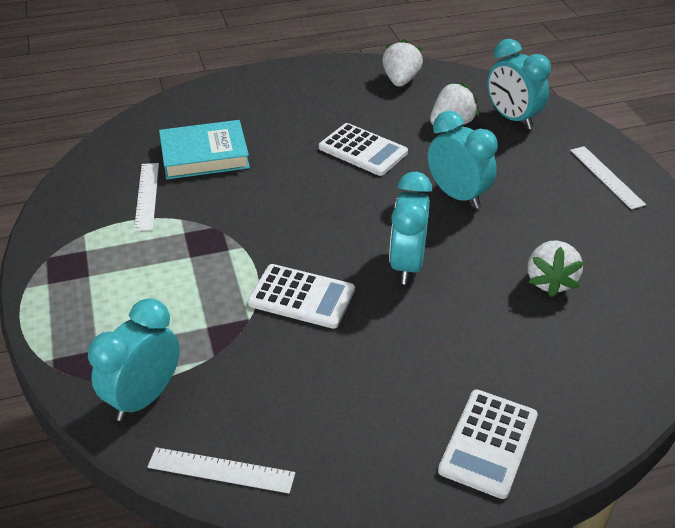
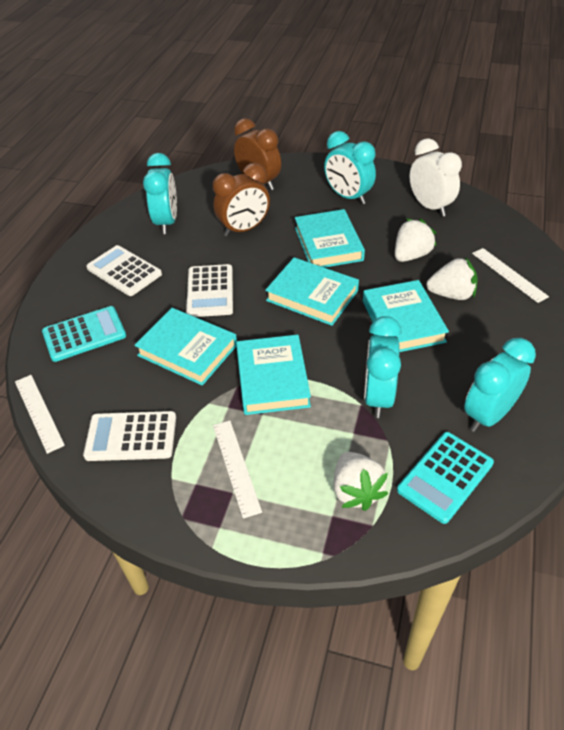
brown clock: none = 0 -> [213,163,270,237] [234,118,281,190] = 2
turquoise book: [159,120,250,179] = 1 -> [134,308,237,386] [236,335,311,415] [265,257,359,326] [295,209,365,268] [363,280,449,352] = 5
turquoise calculator: none = 0 -> [42,306,126,362] [397,432,494,524] = 2
white clock: none = 0 -> [410,138,462,217] = 1

